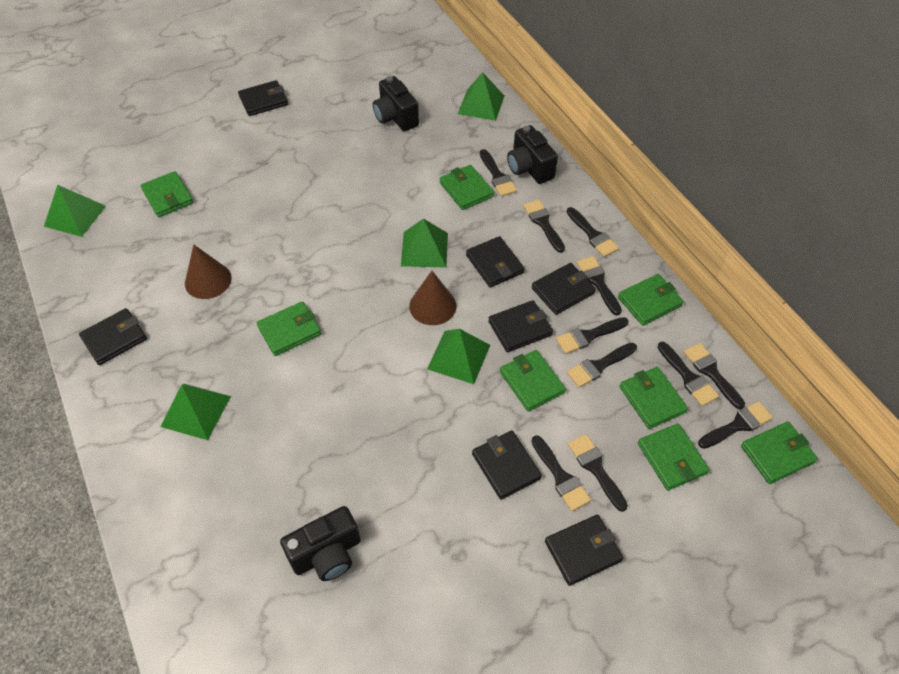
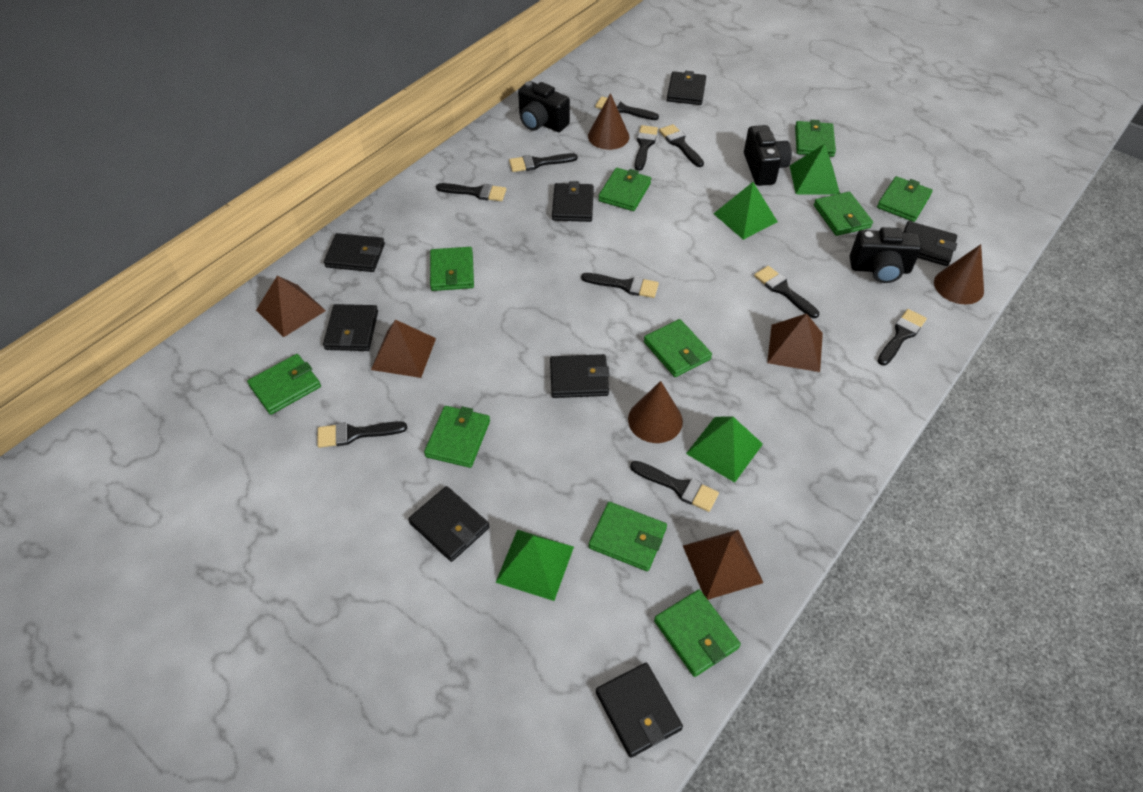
black brush: [480,149,517,197] [523,200,565,253] [531,435,591,511] [556,317,629,354] [567,207,619,257] [567,343,637,388] [568,434,628,512] [577,256,622,315] [658,342,719,406] [684,343,745,409] [698,401,773,449] = 11 -> [317,421,407,448] [436,183,506,201] [509,153,578,172] [581,273,659,298] [595,96,659,120] [630,461,719,512] [635,125,658,171] [659,124,704,167] [754,266,819,318] [878,309,927,365] = 10
black wallet: [79,308,147,365] [238,80,288,116] [466,236,525,287] [472,430,542,500] [488,300,553,352] [532,263,596,315] [545,514,623,586] = 7 -> [323,304,378,351] [324,233,385,272] [408,486,489,562] [550,354,610,398] [552,181,594,222] [596,663,683,758] [667,71,706,105] [904,221,957,266] = 8
brown cone: [185,245,232,299] [409,271,456,325] = 2 -> [588,93,629,150] [628,381,683,443] [934,244,984,304] = 3
brown pyramid: none = 0 -> [256,275,326,337] [371,319,436,378] [683,530,763,600] [767,314,823,372] = 4
green pyramid: [44,185,106,237] [160,384,231,440] [401,219,448,268] [427,329,490,384] [458,72,504,121] = 5 -> [495,530,574,601] [686,417,763,483] [713,182,778,240] [790,144,840,195] = 4
green wallet: [141,171,194,217] [257,301,322,356] [440,165,494,210] [500,350,566,411] [618,274,684,326] [620,367,688,429] [638,423,709,491] [741,421,818,484] = 8 -> [247,354,321,415] [424,406,490,468] [430,247,474,291] [589,502,667,571] [598,168,651,211] [644,319,712,377] [654,590,741,677] [795,120,836,157] [814,192,873,236] [877,176,933,222] = 10

